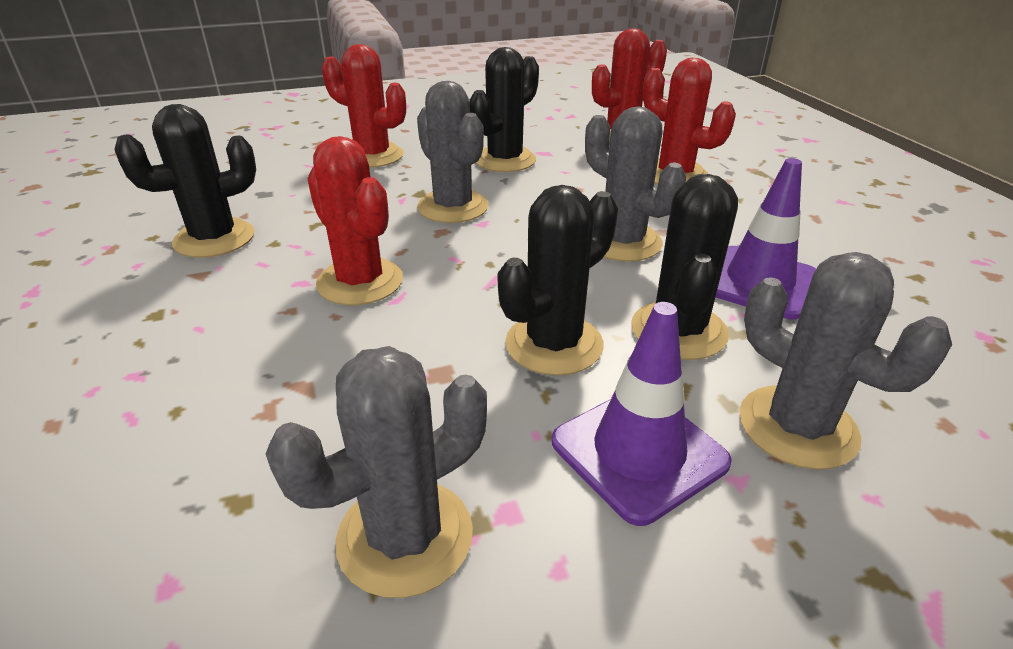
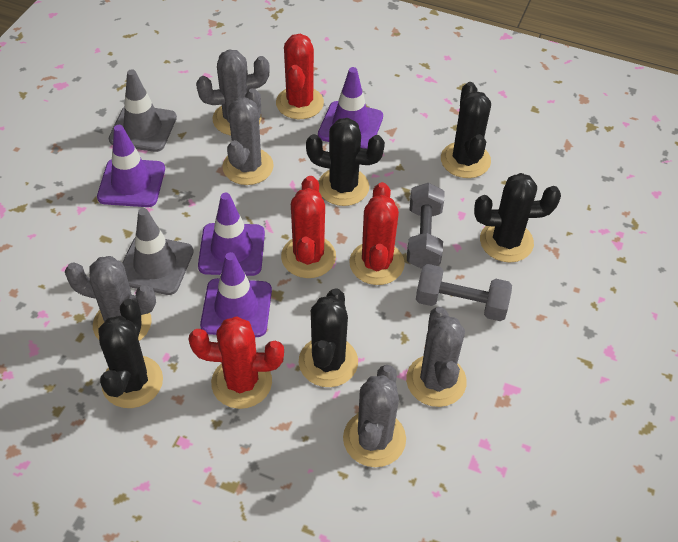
black cactus: [114,104,256,258] [469,47,539,172] [498,185,618,375] [631,174,738,360] = 4 -> [98,299,163,408] [299,288,358,387] [306,118,385,206] [441,82,491,178] [474,173,561,262] = 5
grey cactus: [266,346,487,598] [417,81,488,223] [585,106,686,262] [739,252,952,470] = 4 -> [65,256,156,341] [196,49,270,135] [222,88,274,185] [343,365,406,467] [406,307,467,407] = 5
grey dumbbell: none = 0 -> [407,183,445,269] [416,264,512,321] = 2
grey traffic cone: none = 0 -> [109,69,177,152] [122,208,194,295] = 2
purple traffic cone: [552,302,732,526] [716,158,816,319] = 2 -> [97,125,165,207] [198,193,265,276] [200,252,272,337] [318,67,383,149] = 4

